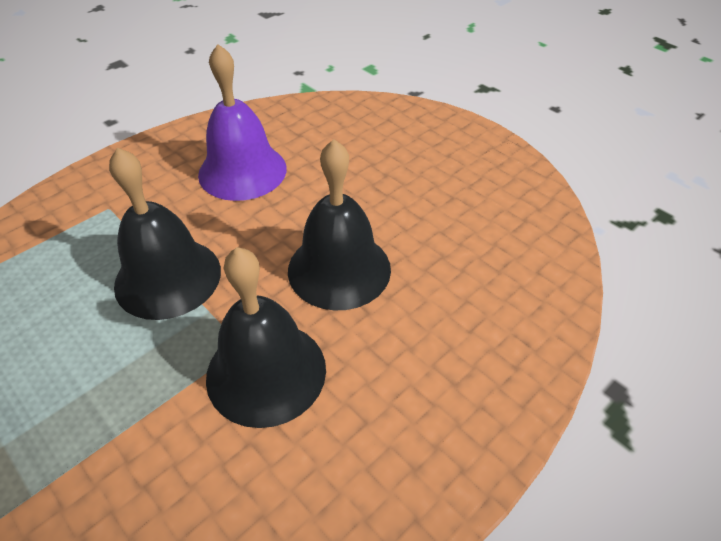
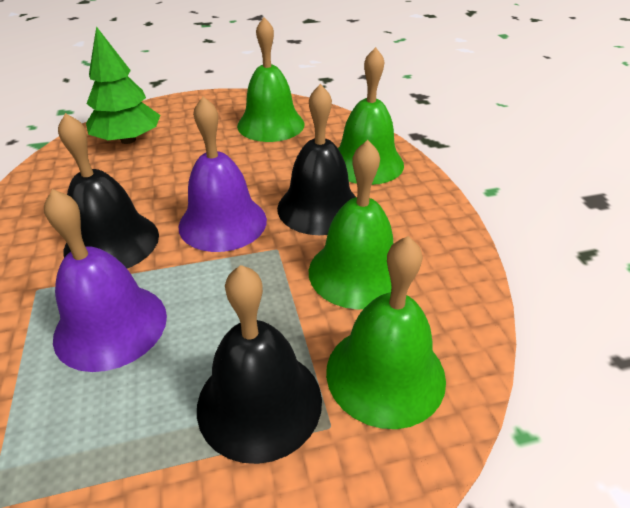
green bell: none = 0 -> [237,17,304,142] [309,140,393,309] [326,236,446,429] [338,47,404,185] = 4
green tree: none = 0 -> [86,26,160,144] = 1
purple bell: [198,44,287,201] = 1 -> [44,189,167,372] [179,97,267,252] = 2

